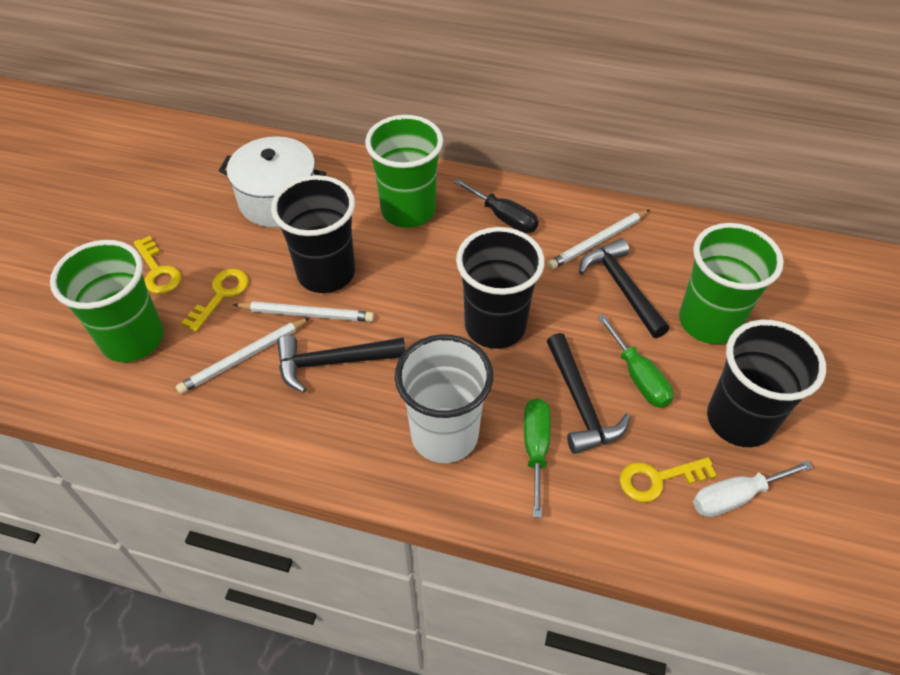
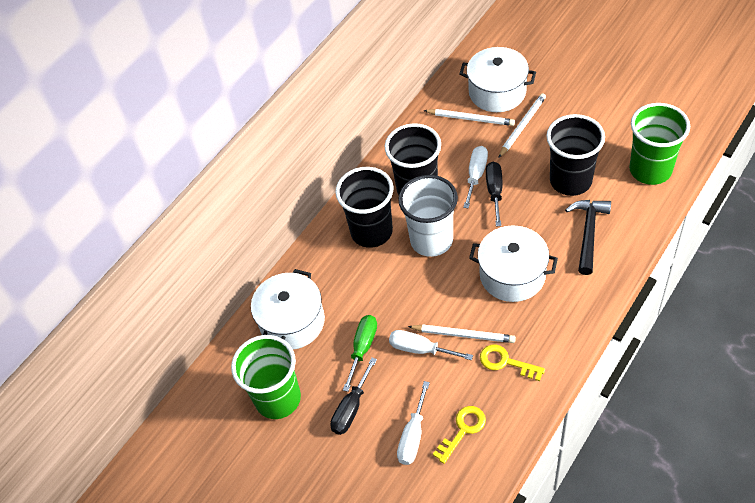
black hammer: [277,335,405,393] [547,333,631,454] [579,238,669,338] = 3 -> [565,200,611,275] = 1
black screwdriver: [453,178,538,233] = 1 -> [330,357,377,435] [486,162,502,226] = 2
green cup: [50,240,163,362] [365,115,443,228] [679,223,784,344] = 3 -> [231,335,301,419] [629,103,690,185] = 2
green screwdriver: [524,398,551,518] [598,314,673,408] = 2 -> [343,315,377,392] = 1
white pot: [219,136,326,227] = 1 -> [251,269,325,350] [459,47,536,112] [469,225,558,302] = 3
white screwdriver: [693,460,813,517] = 1 -> [389,330,473,360] [397,381,430,465] [463,146,488,208] = 3
yellow key: [133,236,181,294] [182,269,249,332] [620,457,717,502] = 3 -> [433,406,486,464] [480,344,545,381] = 2

